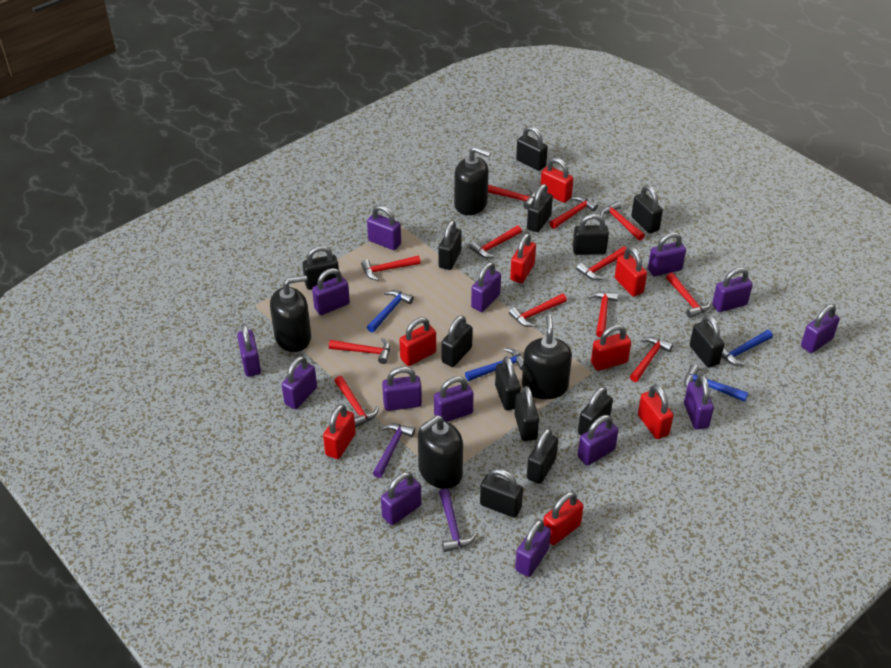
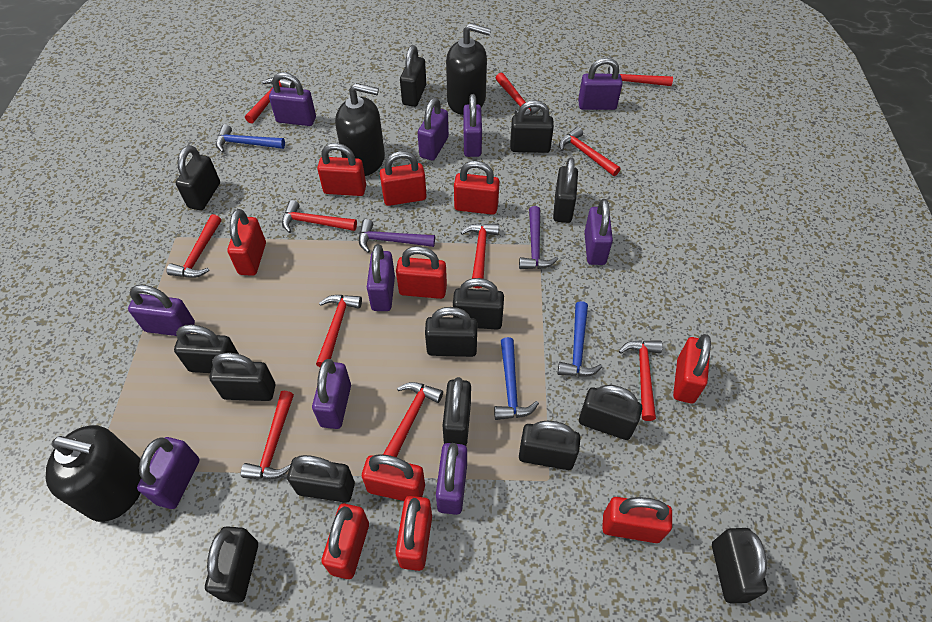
black padlock: [302,246,339,290] [438,220,462,270] [441,315,473,367] [480,468,523,518] [495,356,521,410] [515,386,539,441] [516,126,548,171] [527,184,553,232] [527,428,558,484] [573,214,609,255] [578,387,613,435] [631,185,663,233] [690,315,725,368] = 13 -> [174,325,239,373] [175,145,220,210] [205,526,258,603] [209,352,276,401] [287,455,355,503] [400,45,426,107] [425,307,477,357] [442,377,471,446] [453,278,504,330] [510,100,554,153] [519,421,581,470] [553,157,578,223] [579,385,642,440] [712,528,767,604] = 14
black soap dispenser: [270,275,311,352] [418,415,463,489] [454,147,491,215] [522,315,572,399] = 4 -> [46,425,141,522] [335,83,385,176] [446,23,491,115] = 3
blue hammer: [367,290,414,333] [465,348,523,381] [684,364,748,402] [722,330,773,366] = 4 -> [216,124,285,152] [494,337,539,420] [558,301,602,377] = 3
purple padlock: [237,323,261,377] [282,356,317,409] [312,268,350,315] [367,205,401,250] [381,472,421,525] [382,367,422,411] [434,376,474,422] [471,262,501,312] [515,519,551,577] [578,415,618,466] [648,232,686,276] [684,375,714,429] [712,267,753,312] [801,304,840,353] = 14 -> [128,285,195,336] [137,437,199,509] [269,72,316,126] [312,359,351,429] [367,244,395,311] [418,97,449,161] [436,443,467,515] [463,94,482,157] [578,58,623,110] [584,199,613,265] = 10
red hammer: [329,338,390,364] [334,376,379,428] [361,256,421,281] [469,226,522,258] [488,185,536,209] [509,294,567,327] [549,196,598,229] [576,246,626,280] [588,291,618,337] [600,201,645,240] [630,337,673,382] [666,273,711,318] = 12 -> [167,214,221,278] [241,391,294,480] [245,77,295,124] [282,200,357,233] [316,295,362,367] [383,382,443,457] [461,223,499,288] [496,73,542,115] [559,127,621,176] [608,66,673,86] [619,340,663,421] = 11
red padlock: [323,404,356,459] [399,317,436,366] [510,233,536,283] [540,158,573,203] [543,492,584,545] [591,325,631,371] [615,246,647,297] [638,385,674,439] = 8 -> [227,209,266,276] [317,143,366,196] [321,504,369,579] [362,454,425,501] [380,151,427,206] [395,496,432,571] [396,246,447,299] [454,161,500,215] [602,497,672,543] [673,334,711,403] = 10

